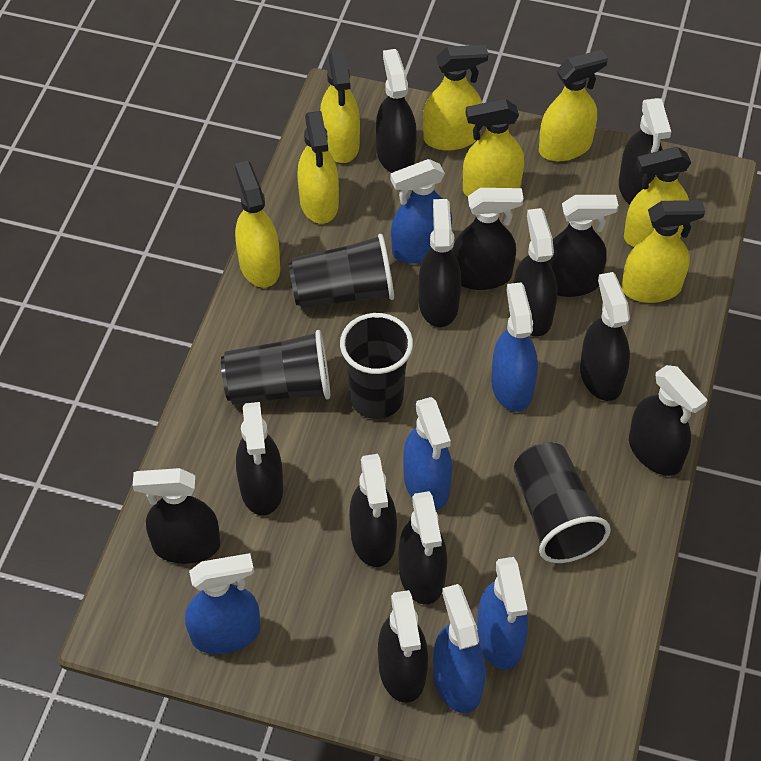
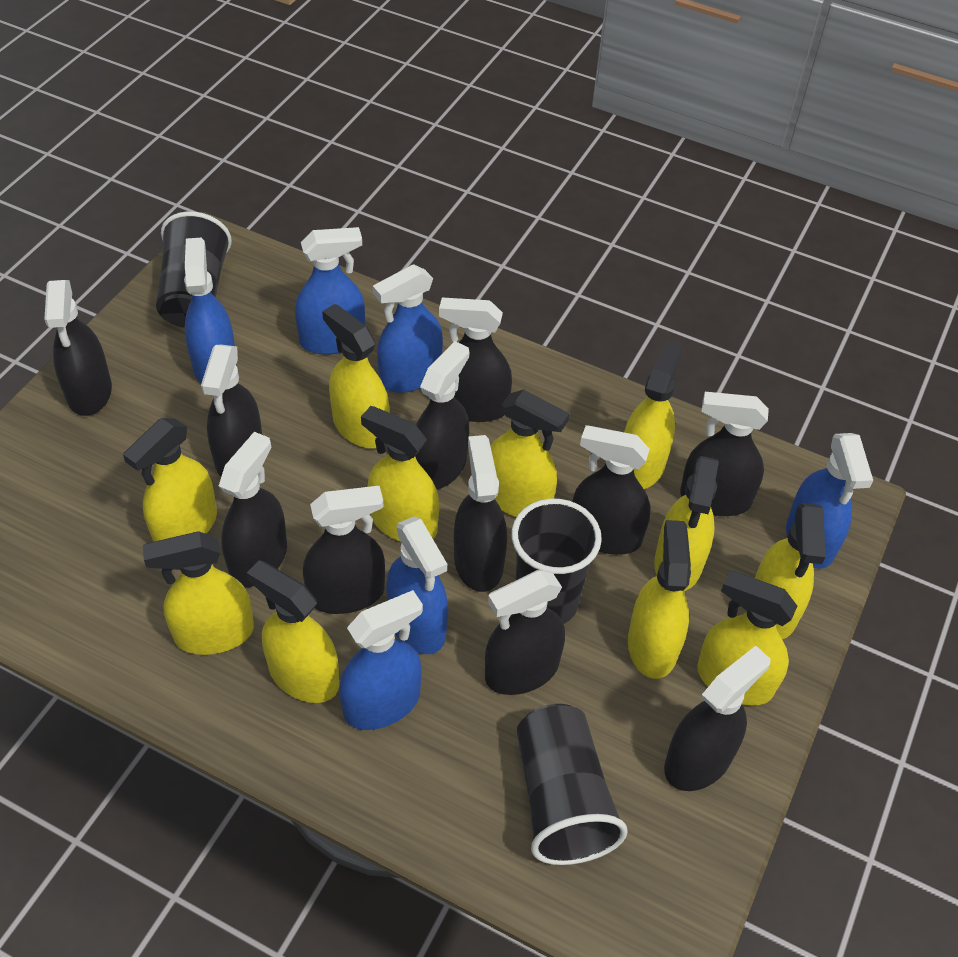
black cup: [221,330,330,405] [288,234,394,309] [340,313,413,419] [514,442,611,563] = 4 -> [156,211,232,328] [511,499,602,624] [517,704,628,865] = 3
black spray bottle: [132,468,220,564] [236,402,283,515] [349,454,397,567] [376,49,417,173] [378,590,428,703] [399,491,447,604] [419,199,461,327] [452,188,523,290] [513,208,557,336] [548,195,618,297] [580,272,630,401] [619,98,671,205] [629,365,708,476] = 13 -> [44,280,112,416] [201,345,262,476] [219,432,287,587] [303,486,385,614] [415,341,469,490] [439,297,512,422] [454,435,507,592] [485,570,565,695] [573,425,651,555] [664,646,770,791] [680,392,769,516] = 11
yellow spray bottle: [235,161,280,288] [297,111,339,224] [320,51,360,163] [423,45,488,151] [463,99,524,197] [539,50,608,161] [622,200,705,303] [624,147,691,247] = 8 -> [123,418,217,542] [143,531,254,655] [247,560,339,703] [322,304,390,448] [361,406,439,542] [490,390,569,517] [624,339,683,489] [628,520,691,679] [654,456,719,591] [697,570,797,706] [755,503,825,639] = 11

